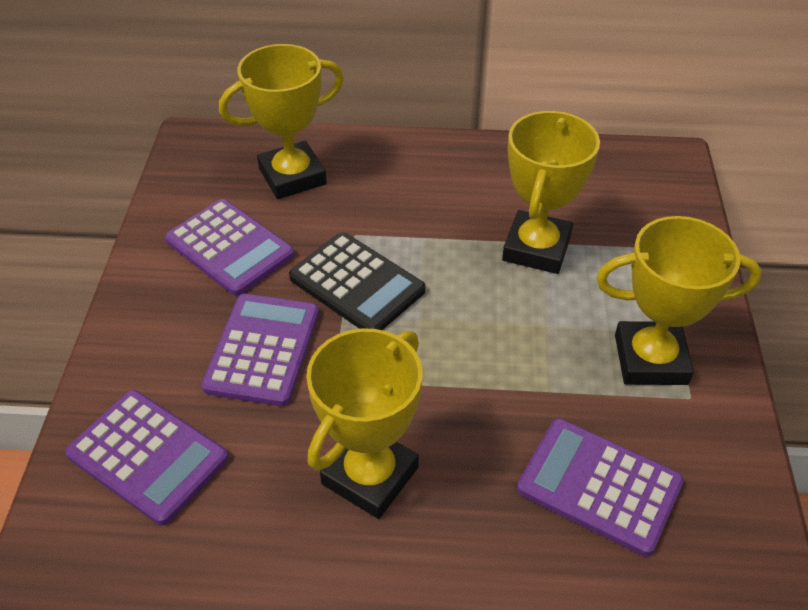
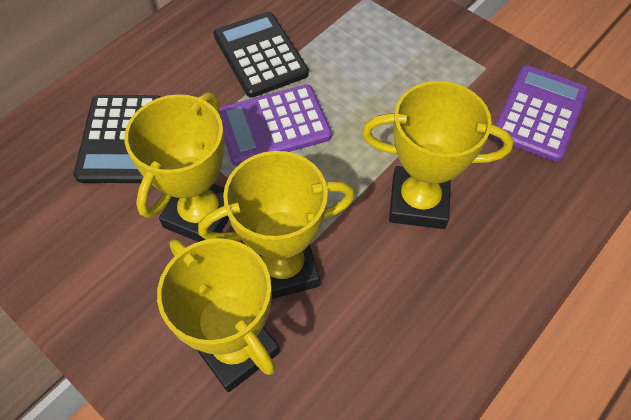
black calculator: [289,232,426,330] = 1 -> [74,95,160,183] [214,12,309,98] = 2
purple calculator: [65,390,229,526] [165,199,294,296] [201,294,319,406] [517,419,684,556] = 4 -> [219,85,332,166] [492,65,588,162] = 2

